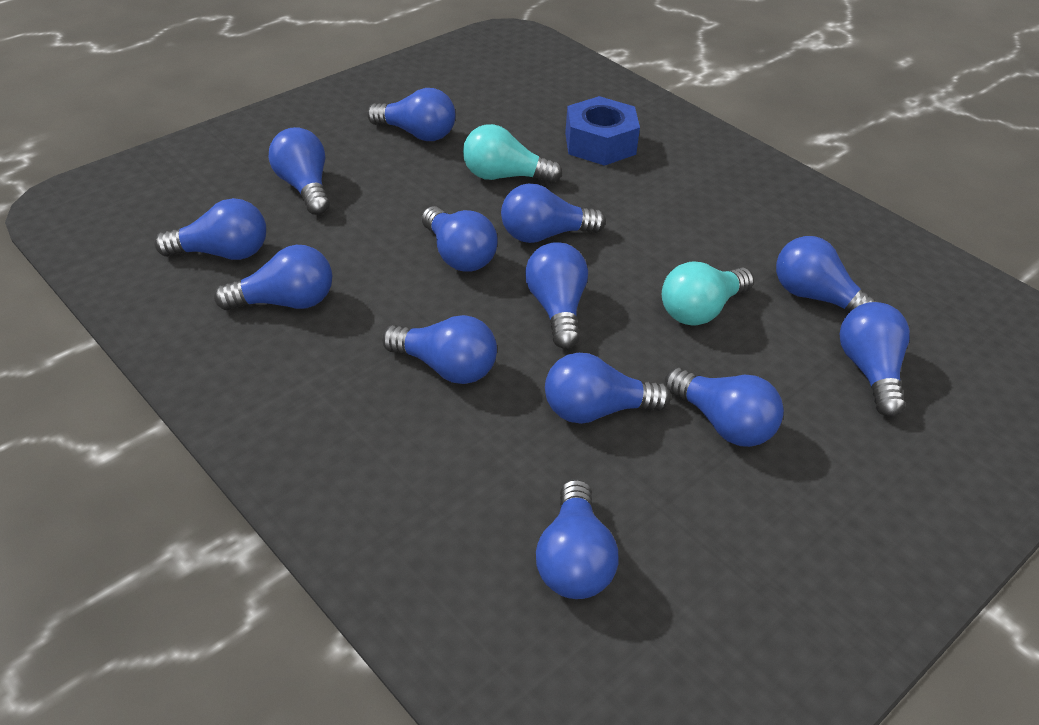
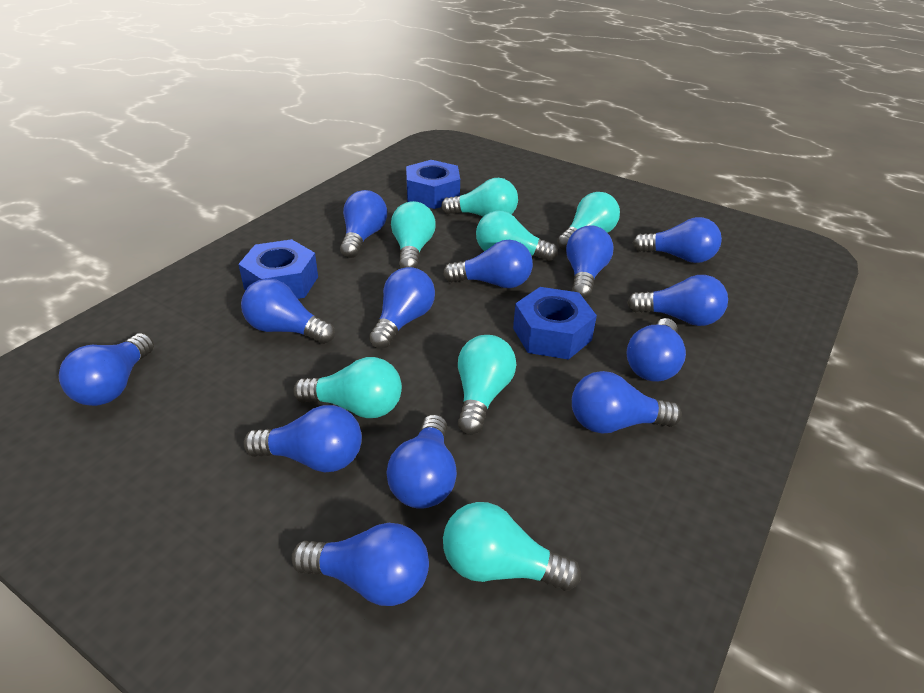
blue nut: [565,96,640,166] = 1 -> [238,239,318,299] [406,160,460,209] [513,287,597,360] = 3
turquoise light bulb: [463,124,562,183] [662,262,754,326] = 2 -> [293,357,402,418] [391,201,436,268] [441,178,518,217] [443,502,581,591] [458,335,516,435] [476,211,558,261] [557,192,620,251] = 7

